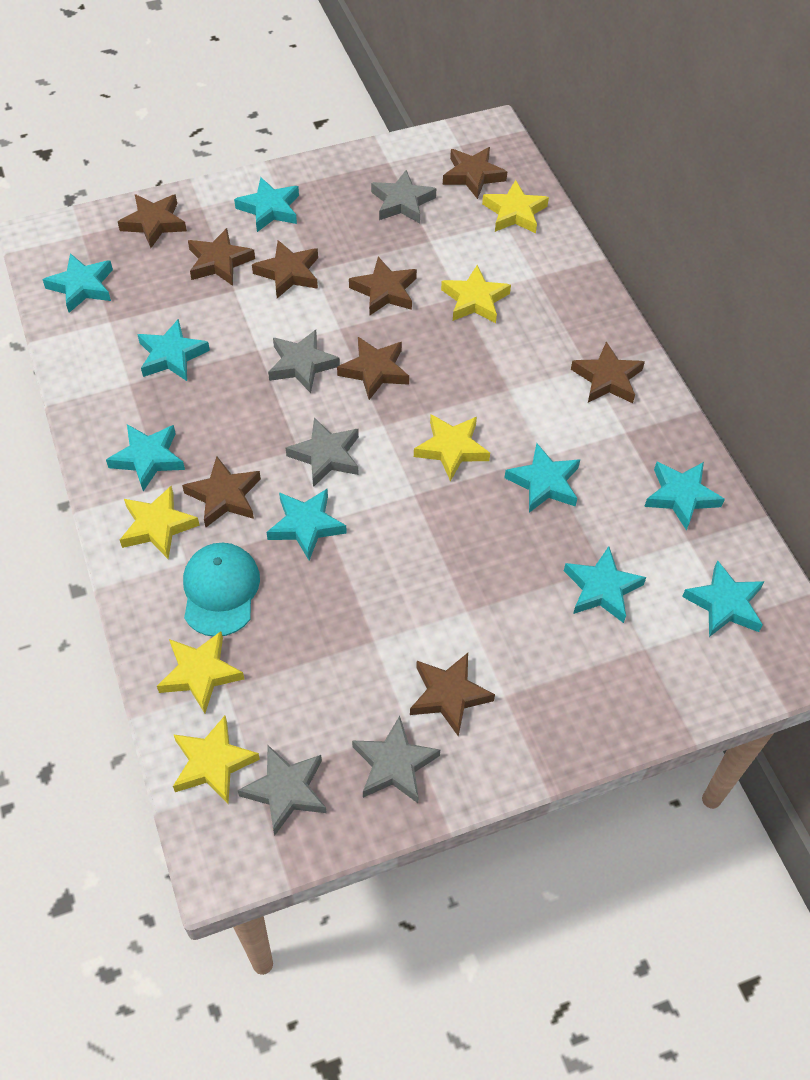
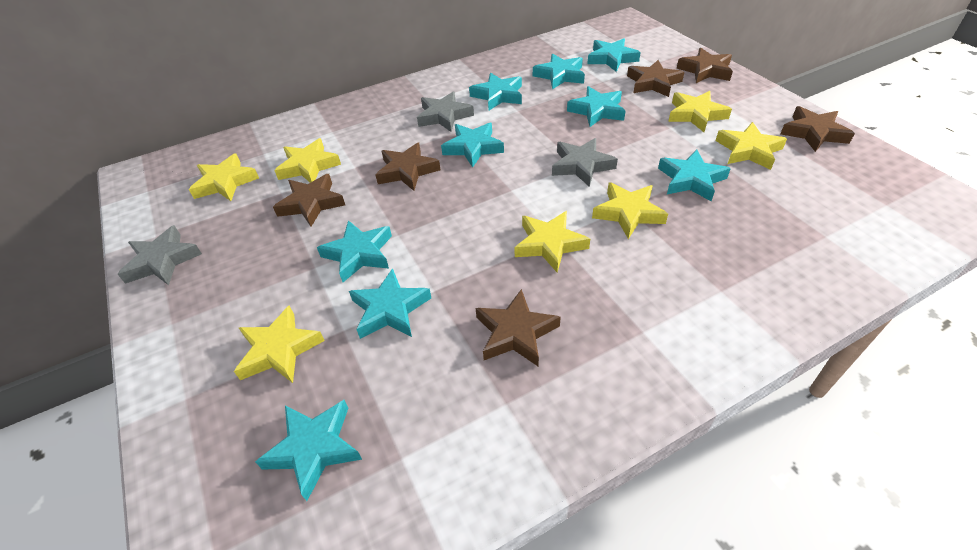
brown star: [118,194,187,248] [182,456,261,527] [188,228,255,286] [252,240,318,298] [337,337,409,400] [349,257,417,316] [410,653,495,737] [443,147,507,199] [571,341,645,403] = 9 -> [273,174,345,227] [375,142,441,191] [476,289,561,366] [627,60,684,97] [677,48,733,83] [781,106,855,152] = 6
grey star: [237,745,327,836] [268,330,340,393] [286,418,359,487] [352,716,440,803] [371,170,436,223] = 5 -> [118,225,202,285] [417,91,474,132] [552,138,618,187] = 3
turquoise cap: [183,543,260,637] = 1 -> none = 0
yellow star: [120,486,200,559] [157,631,244,713] [173,716,260,804] [414,414,490,481] [441,265,511,323] [482,180,549,233] = 6 -> [189,153,259,201] [234,305,325,383] [274,138,341,183] [514,211,590,272] [592,182,668,239] [668,91,732,132] [715,122,787,170] = 7

